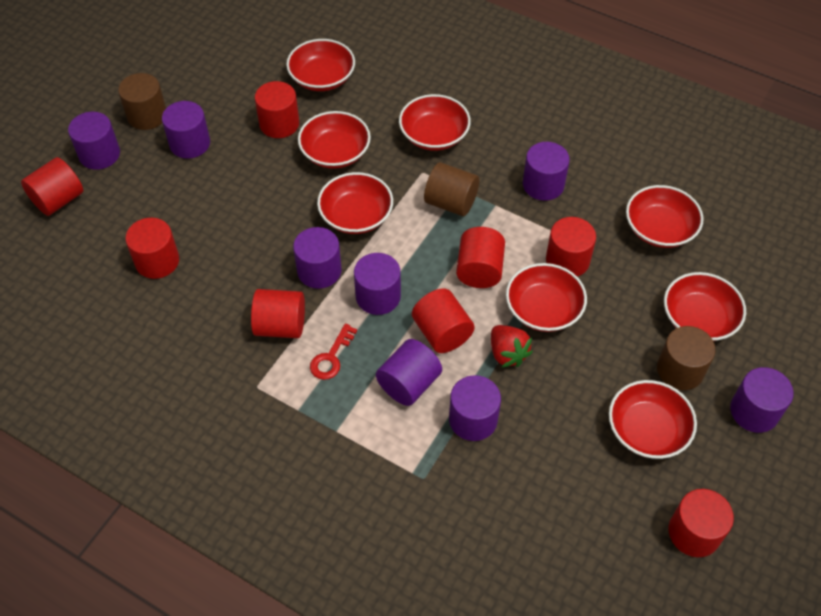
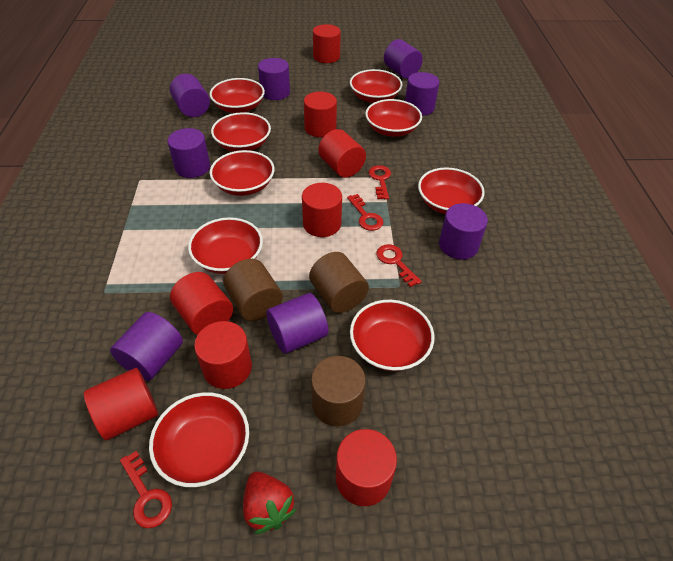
red bowl: [286,39,355,91] [298,111,371,169] [317,172,393,234] [399,94,471,151] [506,263,587,332] [609,380,697,459] [626,185,704,248] [664,272,746,341] = 8 -> [149,392,249,487] [188,217,263,274] [210,78,265,113] [210,150,275,196] [211,112,271,152] [350,69,403,103] [350,300,434,371] [365,99,422,137] [418,167,485,214] = 9
red key: [310,324,357,380] = 1 -> [120,451,172,528] [347,194,383,231] [369,165,391,200] [376,244,422,287] = 4

